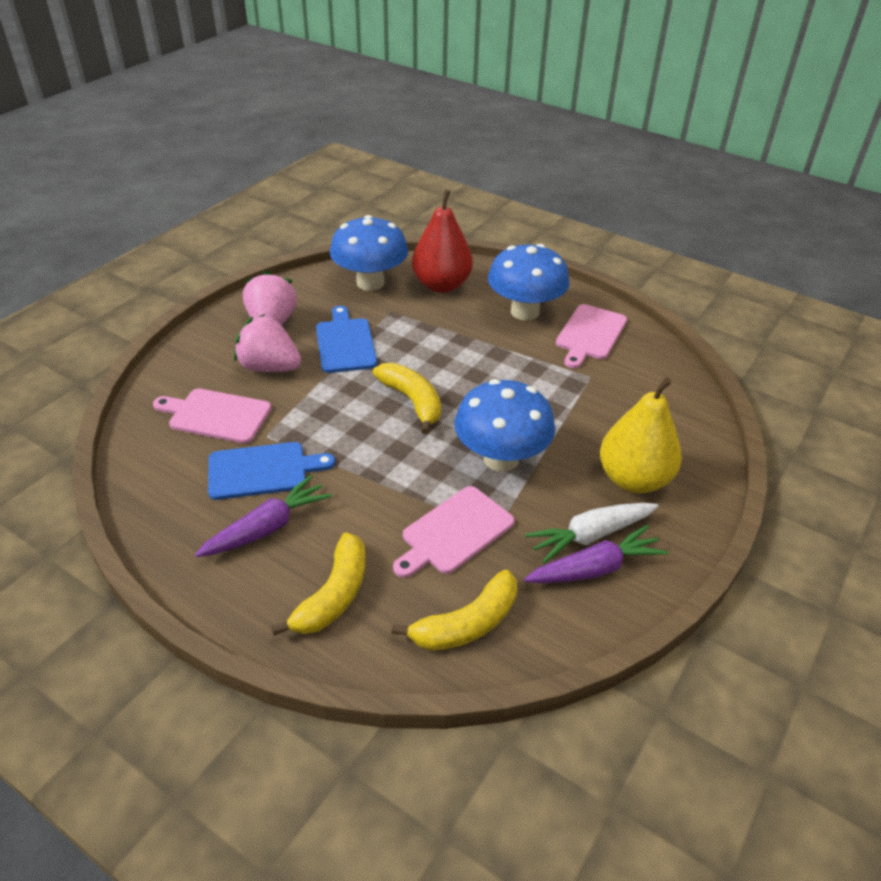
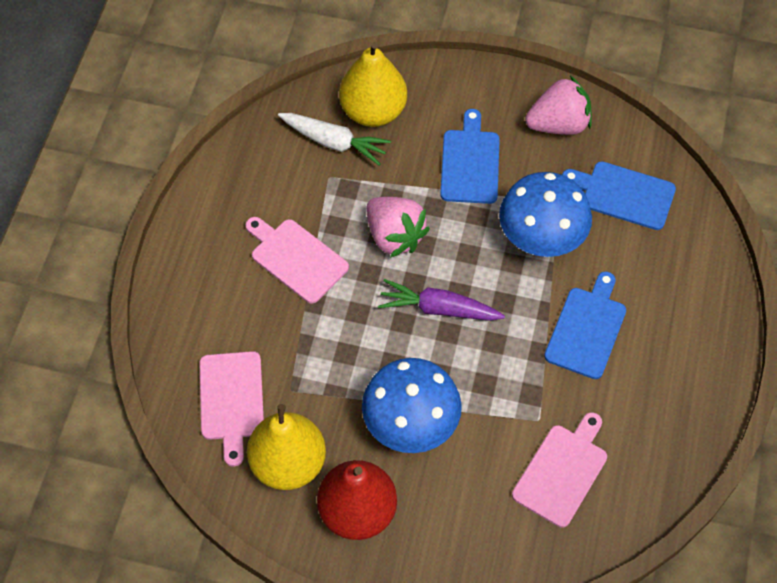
blue cutting board: [208,442,335,500] [316,306,377,373] = 2 -> [440,109,500,204] [544,271,626,379] [562,161,676,230] = 3
blue mushroom: [330,215,408,291] [454,379,555,472] [488,244,569,321] = 3 -> [362,358,462,453] [499,172,592,257] = 2
purple carrot: [195,475,332,557] [524,525,668,583] = 2 -> [378,279,505,321] = 1
yellow banana: [271,533,366,635] [373,363,441,434] [391,570,517,651] = 3 -> none = 0
yellow pear: [600,377,682,493] = 1 -> [247,404,326,490] [339,42,407,127] = 2

